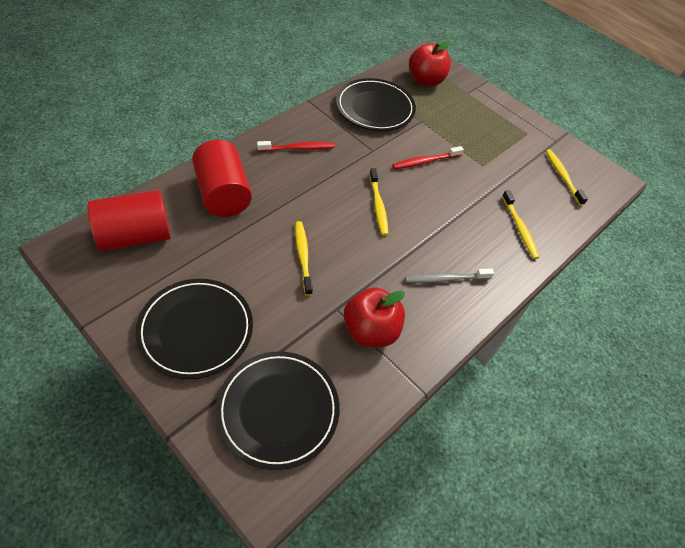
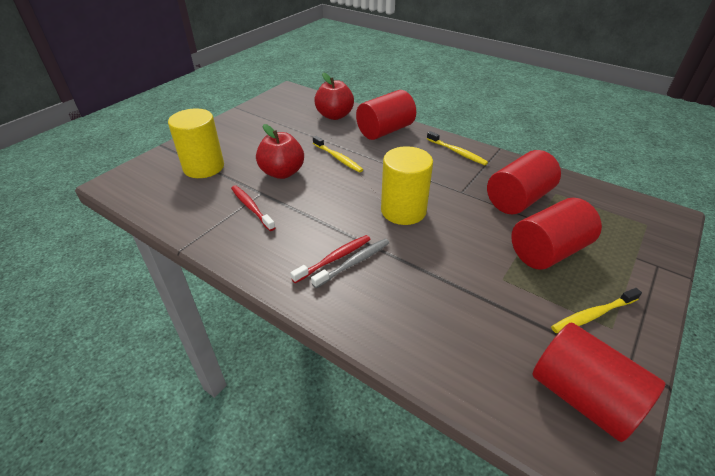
black plate: [135,279,253,379] [216,351,340,470] [336,78,416,131] = 3 -> none = 0
red cylinder: [87,190,171,252] [192,140,252,217] = 2 -> [356,90,416,140] [487,150,561,214] [511,198,602,270] [532,323,665,442] = 4
yellow cylinder: none = 0 -> [168,109,224,178] [381,146,433,225] = 2
yellow toothbrush: [295,221,313,296] [369,168,388,236] [502,190,540,259] [546,149,588,206] = 4 -> [313,136,363,173] [427,131,488,165] [551,288,642,333] = 3

